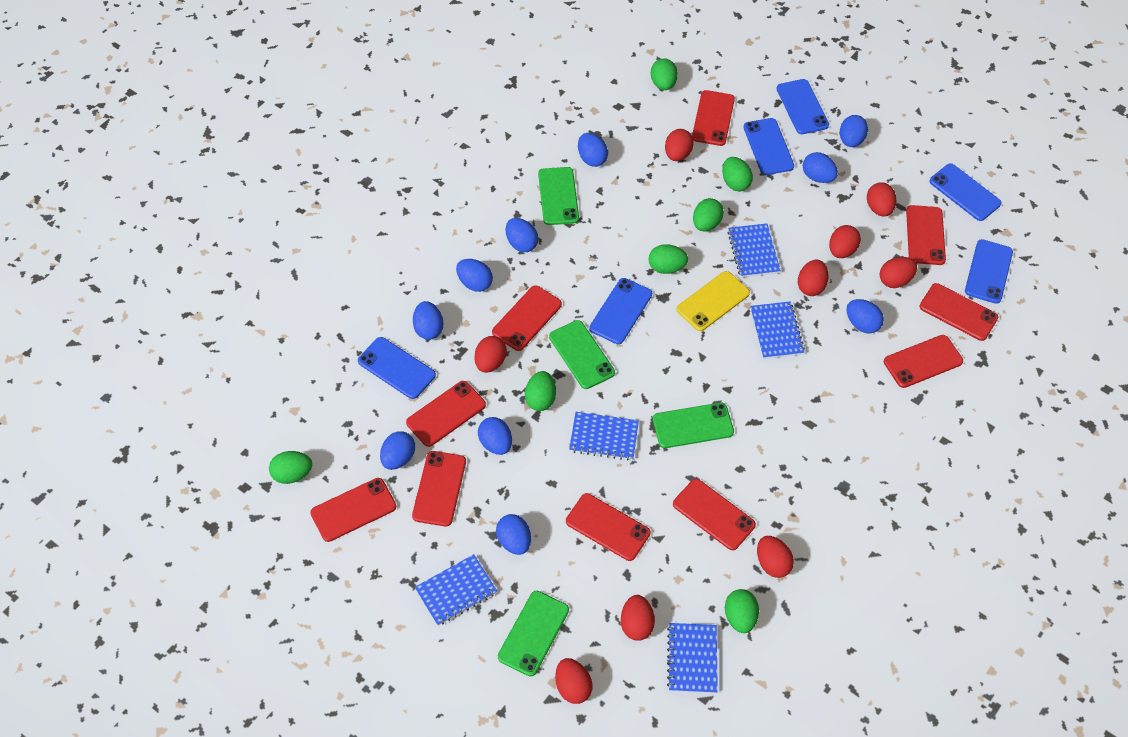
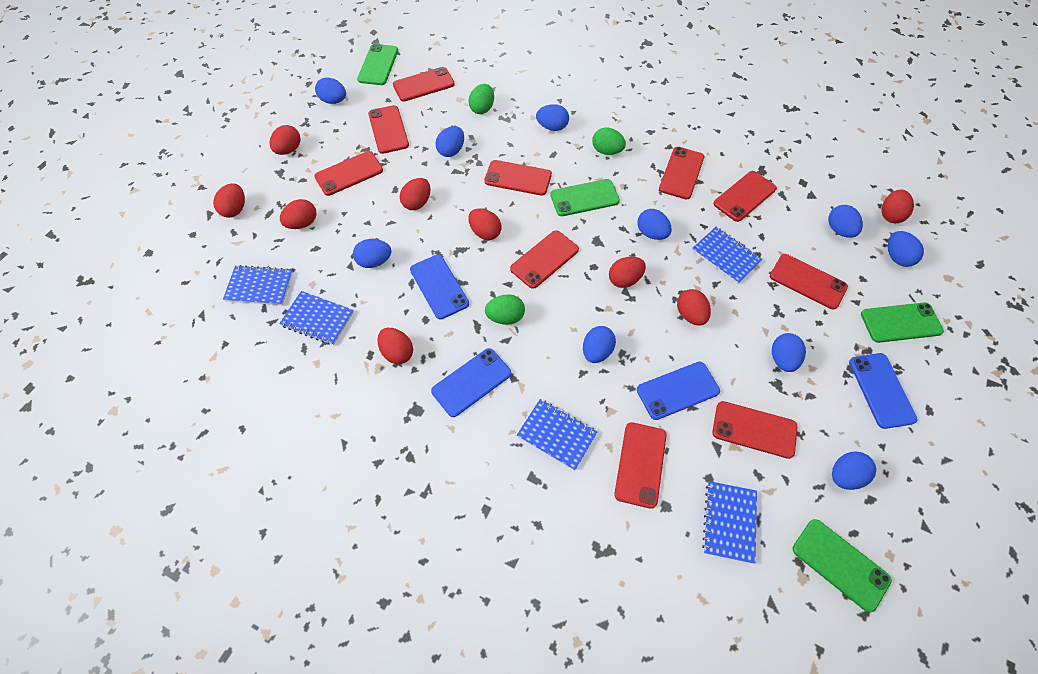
blue phone: [358,337,436,399] [589,278,652,344] [743,118,794,175] [776,79,829,134] [929,163,1002,221] [965,239,1013,304] = 6 -> [410,255,469,319] [431,348,511,417] [637,362,720,420] [849,353,918,429] = 4
green egg: [269,451,312,484] [525,371,556,411] [648,244,688,274] [651,58,678,90] [693,198,724,231] [722,157,753,192] [725,589,759,633] = 7 -> [468,84,494,114] [485,294,525,325] [592,128,626,155] = 3
yellow phone: [676,271,750,331] = 1 -> none = 0

